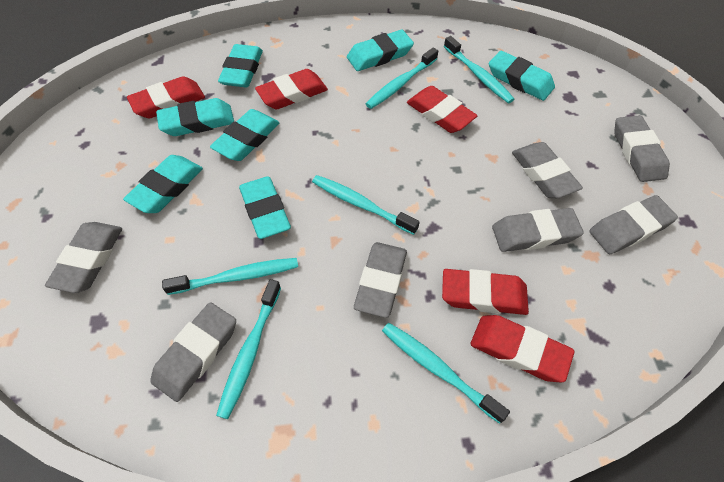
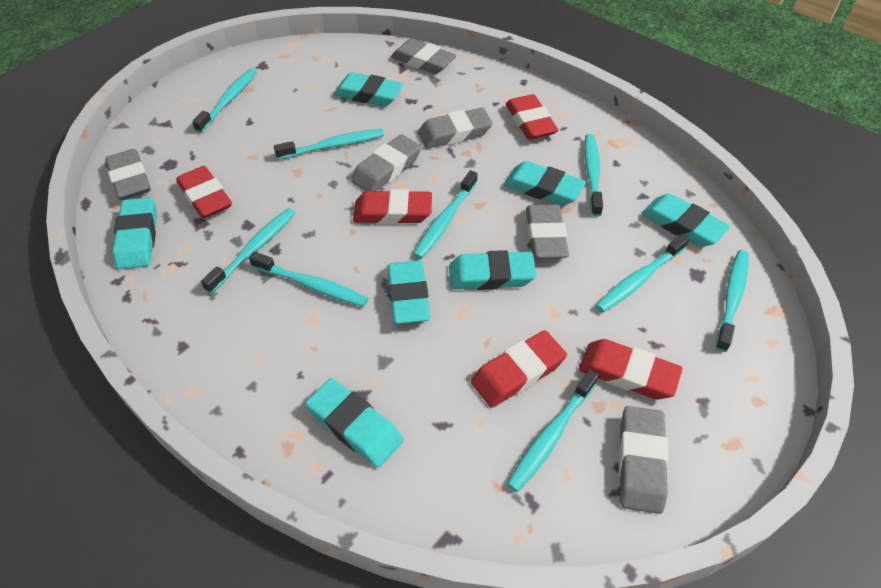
grey eraser: [45,222,122,293] [150,302,236,402] [354,242,407,318] [492,208,584,252] [512,142,583,198] [589,195,678,254] [614,115,670,182] = 7 -> [105,149,151,200] [351,134,421,191] [391,38,456,74] [418,108,493,149] [526,204,569,259] [619,406,668,514] = 6
turquoise toothbrush: [162,258,298,295] [216,279,281,419] [312,175,420,235] [366,48,438,109] [382,323,510,424] [444,36,514,103] = 6 -> [192,68,257,133] [201,208,295,294] [249,252,368,307] [274,129,384,160] [413,170,478,259] [507,369,599,492] [584,134,603,217] [596,234,689,312] [715,250,749,352] = 9

